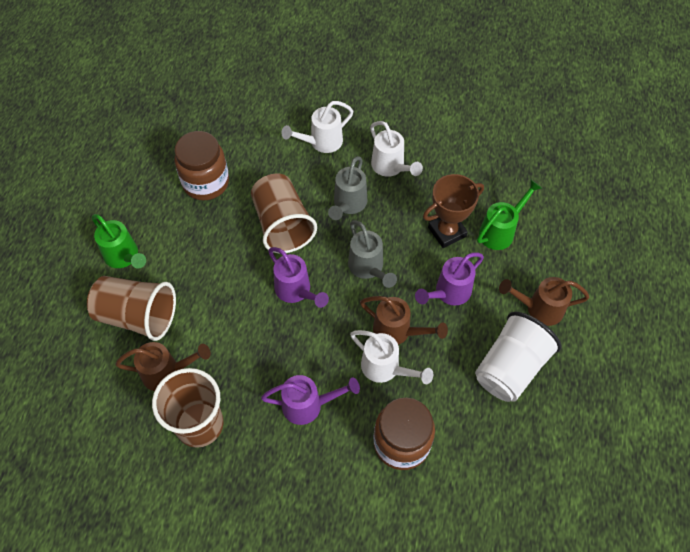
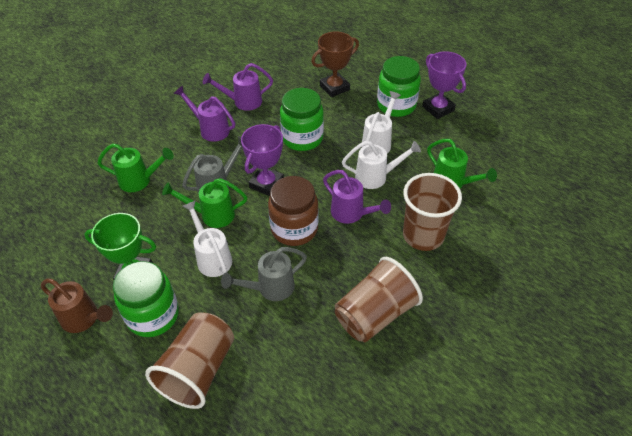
brown jar: [174,131,229,200] [373,397,435,470] = 2 -> [268,176,319,246] = 1
brown watering can: [115,342,211,391] [360,296,448,345] [499,277,589,326] = 3 -> [41,278,113,333] = 1
green jar: none = 0 -> [113,261,179,337] [280,88,324,151] [377,56,421,117] = 3
green trophy: none = 0 -> [84,213,156,279] = 1
green watering can: [92,214,146,269] [477,180,542,250] = 2 -> [98,144,174,192] [162,178,247,228] [427,139,497,188] = 3
purple trophy: none = 0 -> [241,124,284,196] [422,51,467,119] = 2
white cup: [475,312,561,402] = 1 -> none = 0

